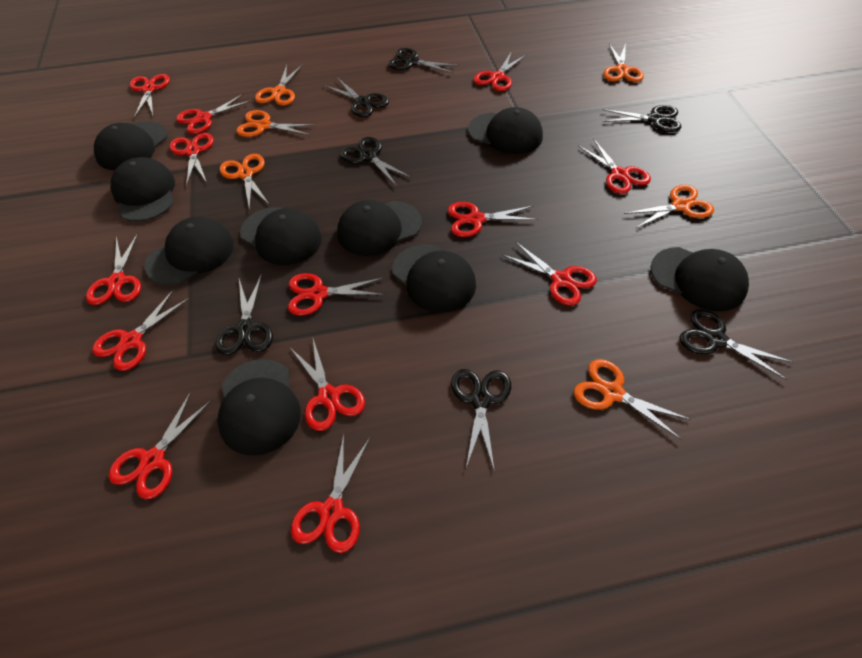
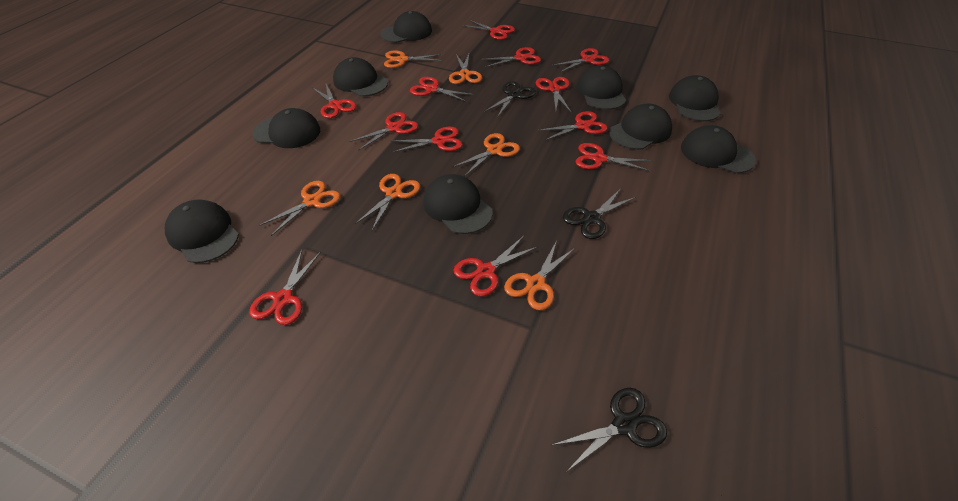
black scissors: [215,276,273,355] [324,78,389,117] [340,137,412,186] [388,48,459,74] [451,369,511,469] [602,105,681,132] [679,309,793,380] = 7 -> [484,81,536,118] [552,388,667,472] [563,189,636,239] = 3
red scissors: [86,233,141,305] [92,289,190,371] [109,392,212,499] [130,74,170,118] [170,133,214,187] [176,94,253,134] [288,273,385,316] [291,339,365,431] [291,434,370,553] [448,202,538,237] [473,51,526,91] [502,241,597,306] [578,139,651,194] = 13 -> [249,250,321,325] [313,84,357,118] [349,112,418,151] [392,127,462,153] [410,77,474,102] [453,236,537,296] [462,20,515,40] [481,47,541,67] [536,77,571,112] [537,111,607,141] [551,48,609,73] [576,143,651,171] = 12

